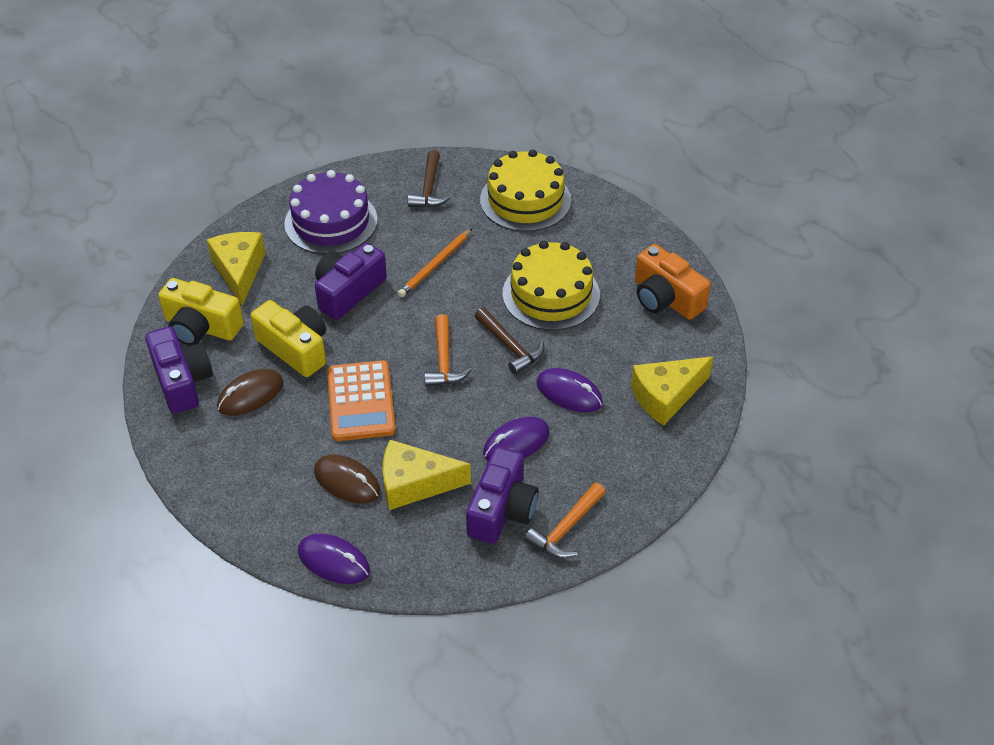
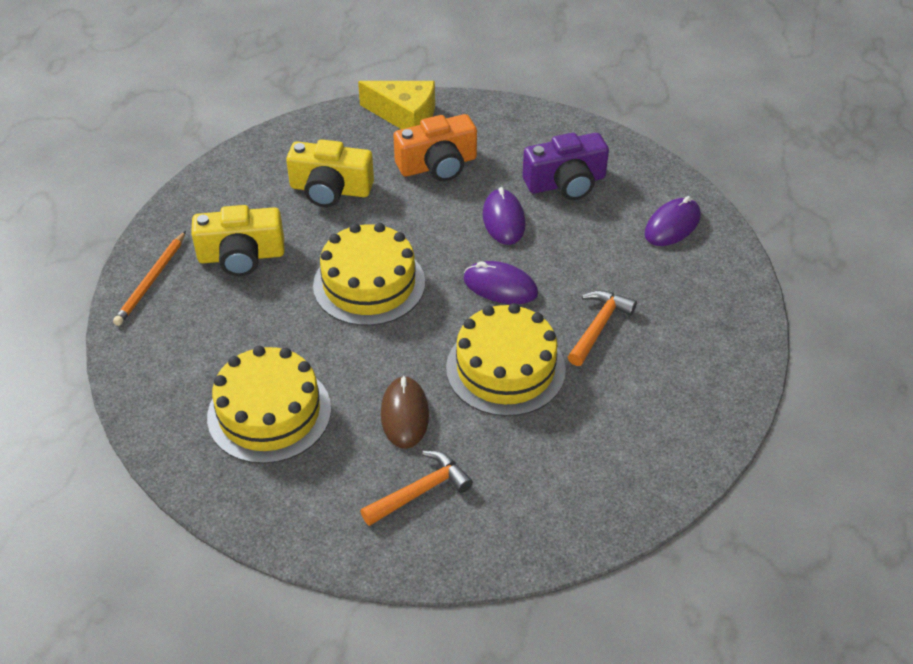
brown hammer: [407,150,451,207] [474,308,544,375] = 2 -> none = 0
brown mouse: [217,369,283,416] [314,454,380,504] = 2 -> [381,376,429,449] = 1
orange calculator: [327,360,396,441] = 1 -> none = 0
purple cake: [284,170,378,254] = 1 -> none = 0
purple camera: [145,326,213,414] [315,243,387,320] [466,447,539,544] = 3 -> [522,133,609,200] = 1
yellow cake: [480,149,571,232] [502,241,600,330] = 2 -> [207,346,331,464] [313,223,425,326] [446,303,566,416] = 3
yellow cheese: [207,232,265,306] [383,440,471,510] [631,356,713,426] = 3 -> [358,81,435,129] = 1

